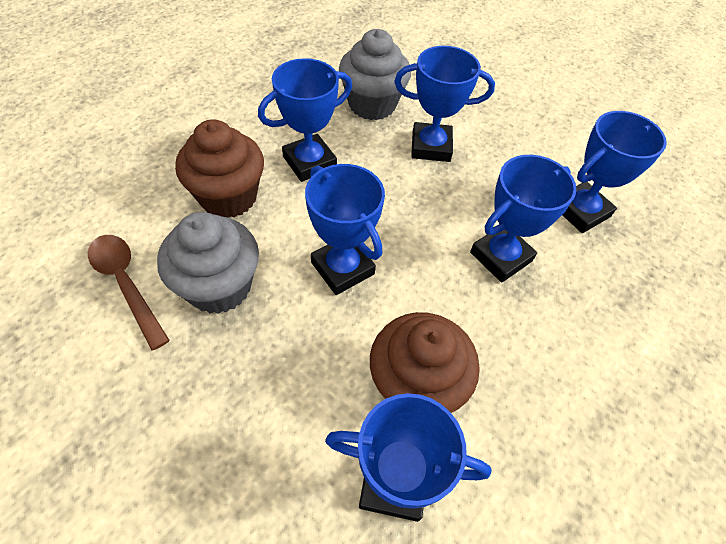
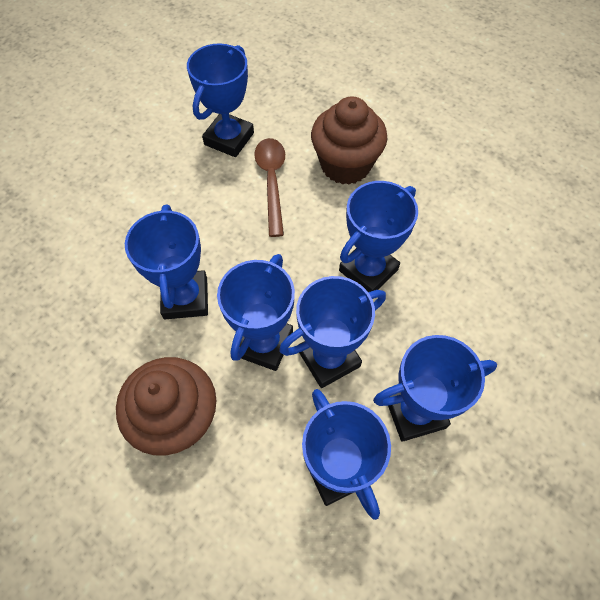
blue trophy: [258,58,352,182] [305,164,385,295] [325,393,491,522] [394,46,495,162] [470,155,577,282] [563,111,667,233] = 6 -> [125,204,208,319] [187,43,254,157] [217,254,295,371] [279,276,386,388] [302,389,391,520] [339,181,418,292] [373,335,497,442] = 7
grey cupcake: [157,212,259,314] [339,29,411,120] = 2 -> none = 0

